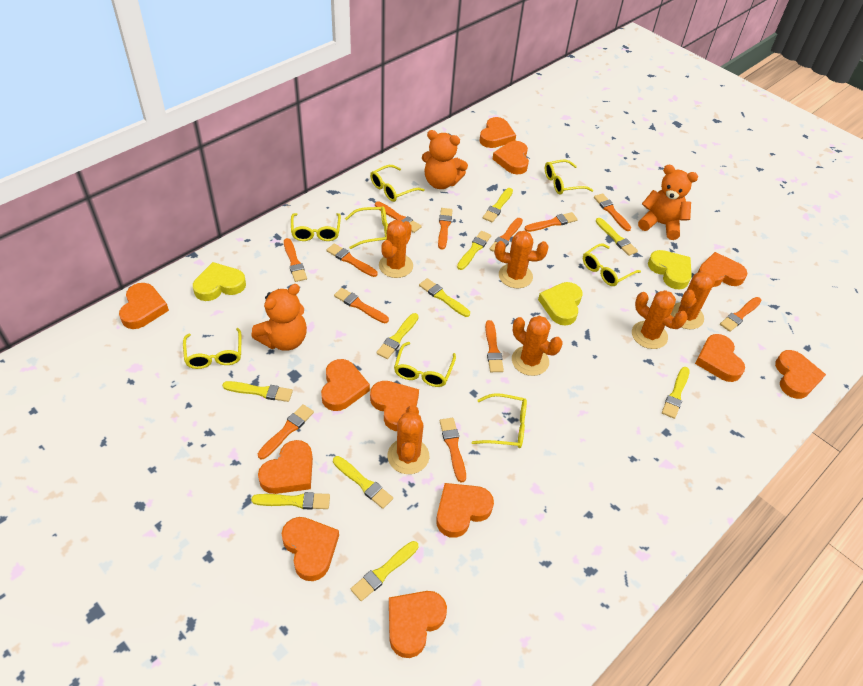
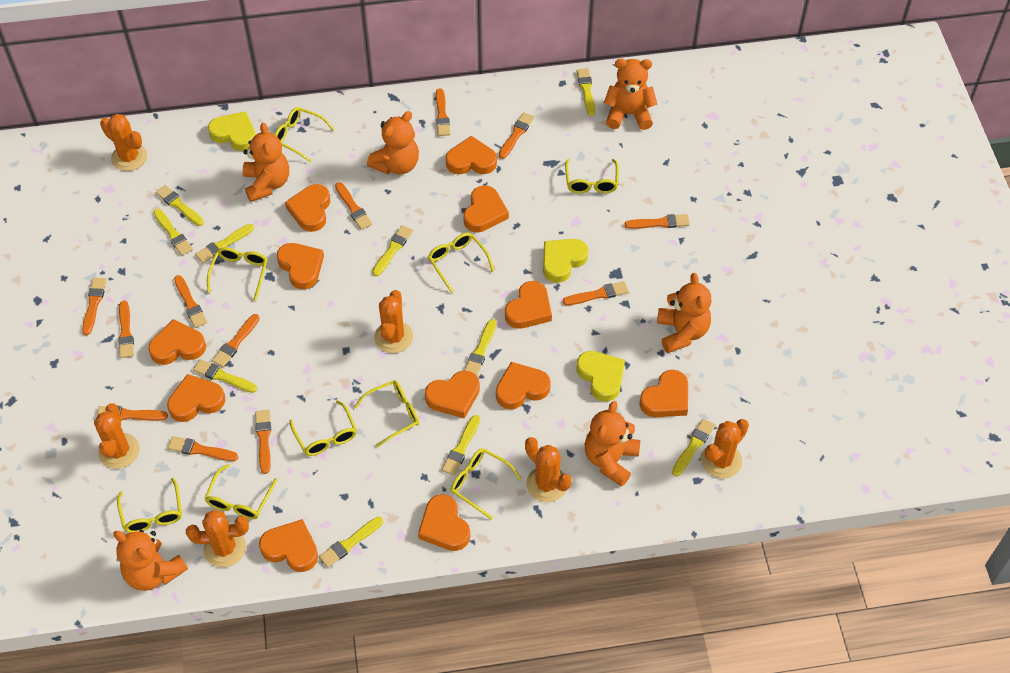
orange teddy bear: [251,284,307,351] [422,130,468,189] [638,165,698,240] = 3 -> [113,530,188,591] [243,122,289,202] [367,111,419,174] [585,401,640,487] [604,59,658,130] [657,273,712,353] = 6
yellow glasses: [183,328,241,369] [291,213,341,241] [345,206,388,249] [370,165,425,202] [394,342,456,387] [472,393,527,448] [545,160,593,194] [583,243,641,286] = 8 -> [117,478,182,533] [204,464,277,519] [207,247,268,300] [275,107,335,162] [289,400,357,456] [354,380,419,447] [428,233,494,293] [451,448,522,519] [565,159,619,193] = 9

